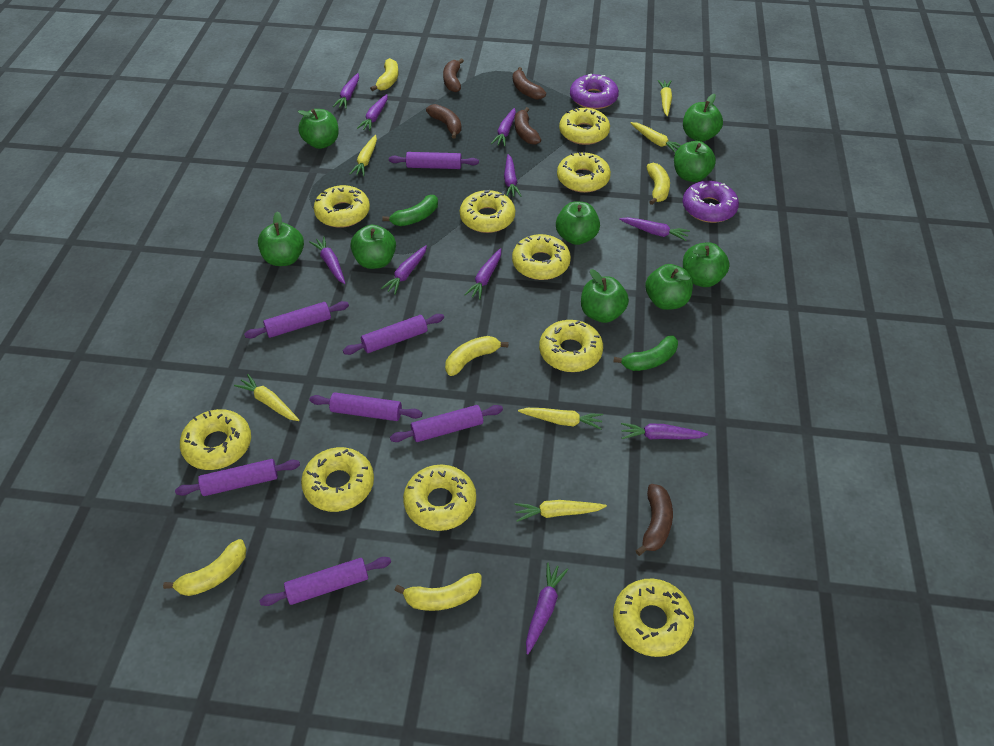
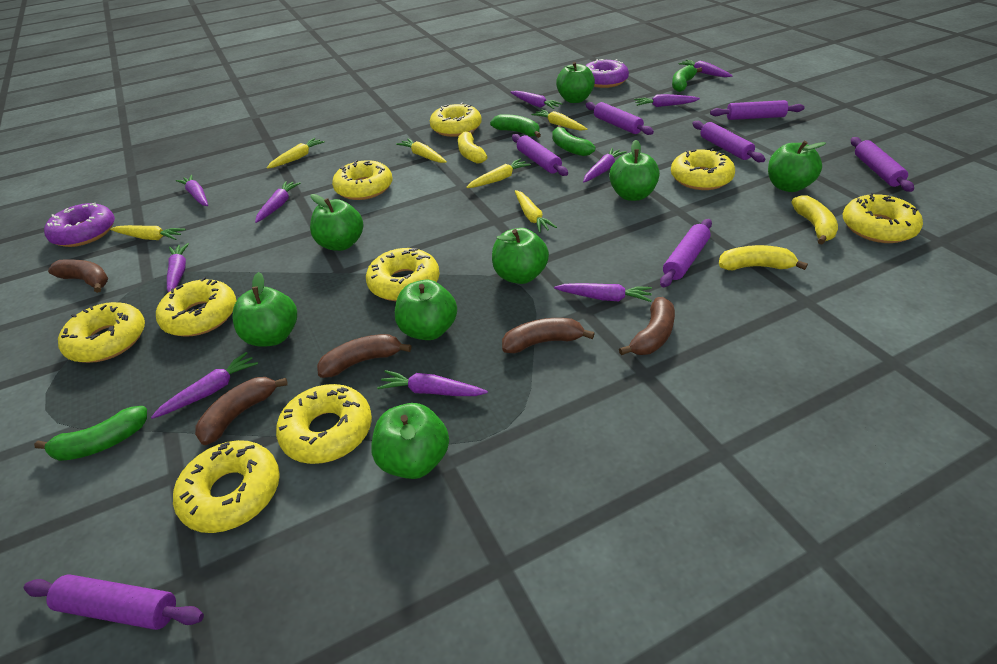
green apple: [258,211,304,266] [297,109,339,149] [350,225,396,269] [556,201,600,245] [581,269,629,323] [645,264,693,310] [674,141,716,182] [683,94,723,142] [683,242,730,287] = 9 -> [232,272,297,347] [310,194,363,251] [371,403,449,479] [395,280,457,340] [492,228,549,284] [556,62,595,103] [609,140,660,201] [768,141,826,192] = 8
green banana: [382,195,438,226] [613,335,678,371] = 2 -> [34,406,147,461] [490,114,541,138] [552,125,595,156] [672,65,702,92] = 4
yellow banana: [163,539,247,596] [370,58,399,91] [394,573,481,611] [445,336,508,376] [646,163,670,205] = 5 -> [458,130,487,164] [719,245,808,270] [791,195,838,245] = 3
yellow donut: [180,409,251,470] [301,447,374,512] [314,185,370,228] [403,465,476,531] [460,190,515,233] [512,234,571,280] [539,320,603,372] [557,152,611,193] [559,107,610,145] [613,578,694,657] = 10 -> [58,302,145,363] [156,277,237,336] [173,440,280,533] [276,384,372,464] [332,160,392,200] [366,248,440,301] [430,103,482,137] [671,149,735,190] [843,193,923,243] = 9

